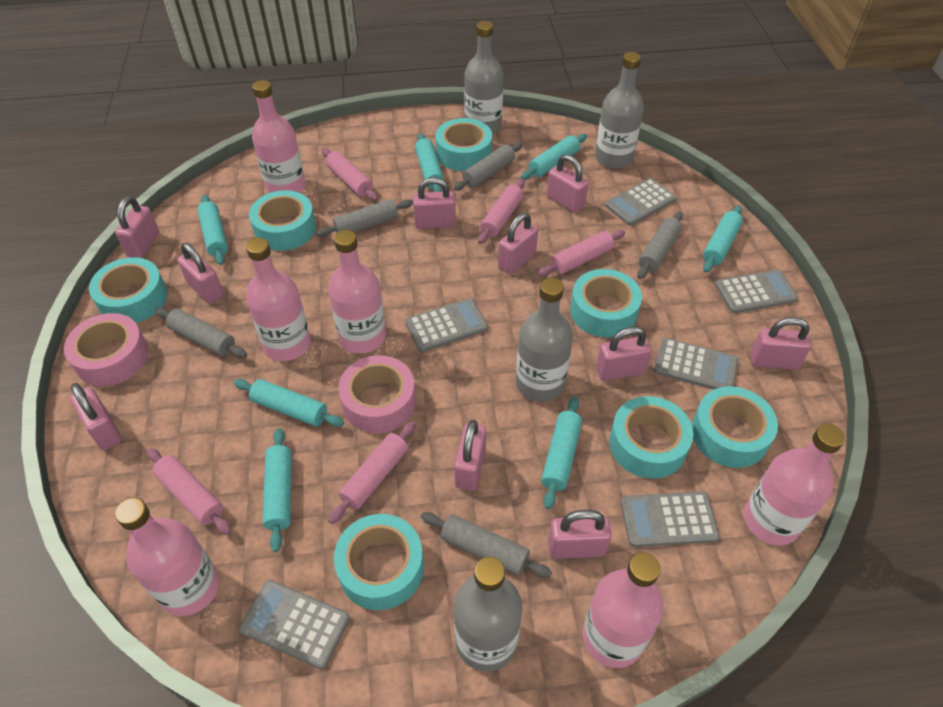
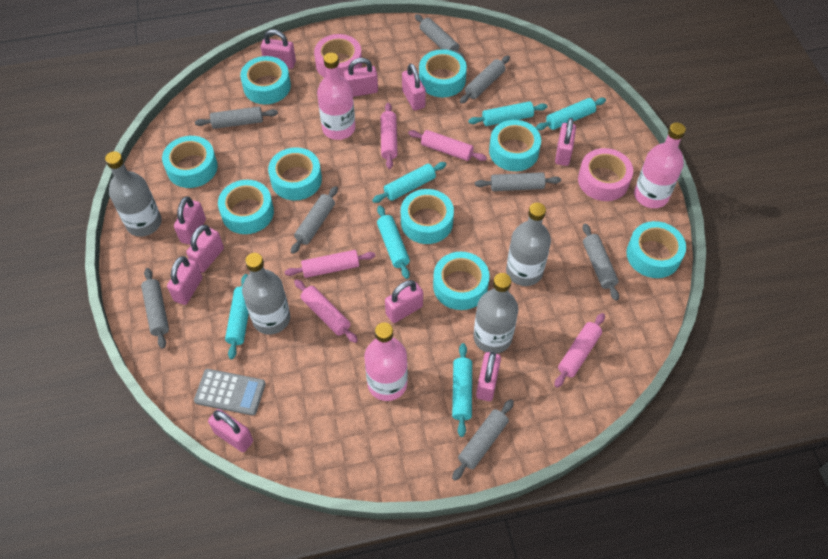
grey calculator: [239,580,350,669] [405,298,488,352] [605,178,676,225] [621,491,720,547] [654,338,738,390] [715,269,798,313] = 6 -> [194,369,266,415] = 1
grey rolling pin: [155,308,247,358] [316,199,413,237] [421,512,552,578] [454,143,522,191] [637,212,683,279] = 5 -> [141,268,169,349] [195,107,278,129] [291,186,338,254] [415,14,465,59] [452,399,514,481] [460,55,510,104] [475,172,561,191] [583,224,619,301] = 8
pink bottle: [115,498,219,616] [246,238,311,361] [252,80,306,193] [328,230,386,354] [583,553,664,668] [744,424,845,545] = 6 -> [317,53,355,140] [364,322,408,401] [634,123,686,208] = 3
turquoise rolling pin: [197,195,228,265] [234,379,344,427] [263,428,292,552] [415,133,444,192] [521,134,587,180] [541,396,582,509] [703,205,743,273] = 7 -> [225,274,249,359] [372,162,446,203] [377,206,410,279] [452,343,472,437] [468,101,547,126] [536,98,606,130] = 6
turquoise tape: [89,257,168,323] [249,190,316,251] [334,514,424,610] [436,118,492,171] [570,269,642,337] [609,396,693,479] [692,386,778,468] = 7 -> [162,136,218,188] [218,180,274,234] [240,56,291,104] [268,147,322,201] [401,189,454,244] [419,49,467,97] [433,252,490,310] [489,120,541,171] [626,221,686,278] = 9

